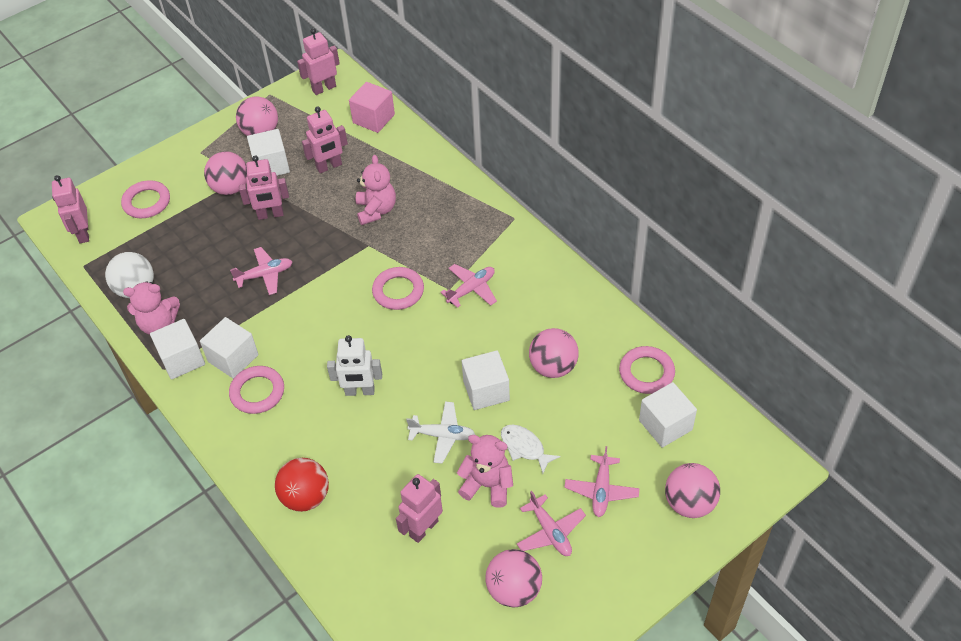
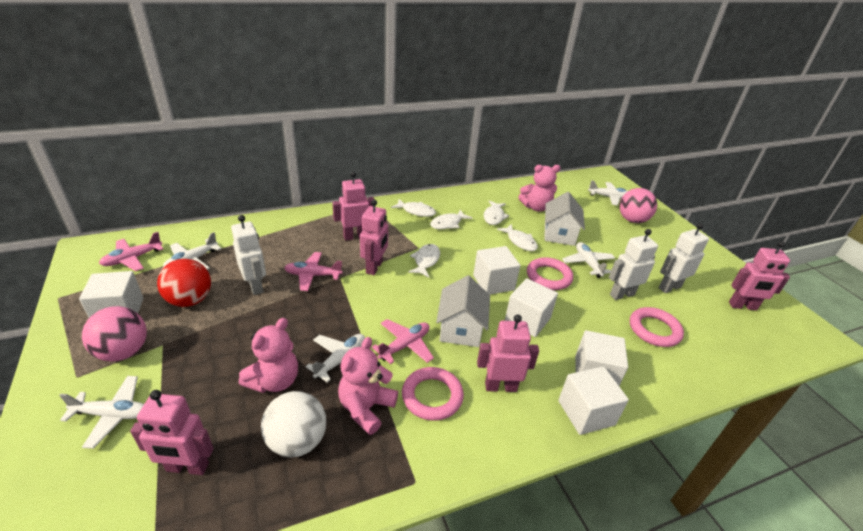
pink ball: [204,152,247,195] [236,96,278,136] [485,549,542,608] [529,328,579,378] [665,463,720,518] = 5 -> [82,306,147,361] [619,188,657,223] = 2
pink cube: [349,82,395,133] = 1 -> none = 0
pink plane: [230,247,293,295] [441,264,497,308] [517,491,586,556] [564,446,640,517] = 4 -> [99,232,163,271] [284,252,343,291] [372,319,434,364] = 3
pink ring: [121,180,170,218] [229,366,284,414] [372,267,424,310] [619,346,675,394] = 4 -> [402,367,464,421] [527,257,573,290] [630,307,684,347] = 3
white fish: [501,425,560,473] = 1 -> [391,199,436,217] [408,244,440,277] [430,209,472,229] [484,201,509,225] [497,224,538,251] = 5
white house: none = 0 -> [436,275,490,347] [544,192,585,246] = 2
white plane: [406,401,475,464] = 1 -> [59,376,144,449] [163,232,222,270] [306,334,365,382] [562,242,615,278] [588,181,628,205] = 5
white robot: [327,335,382,396] = 1 -> [231,215,266,295] [609,229,658,300] [659,223,709,293] = 3

